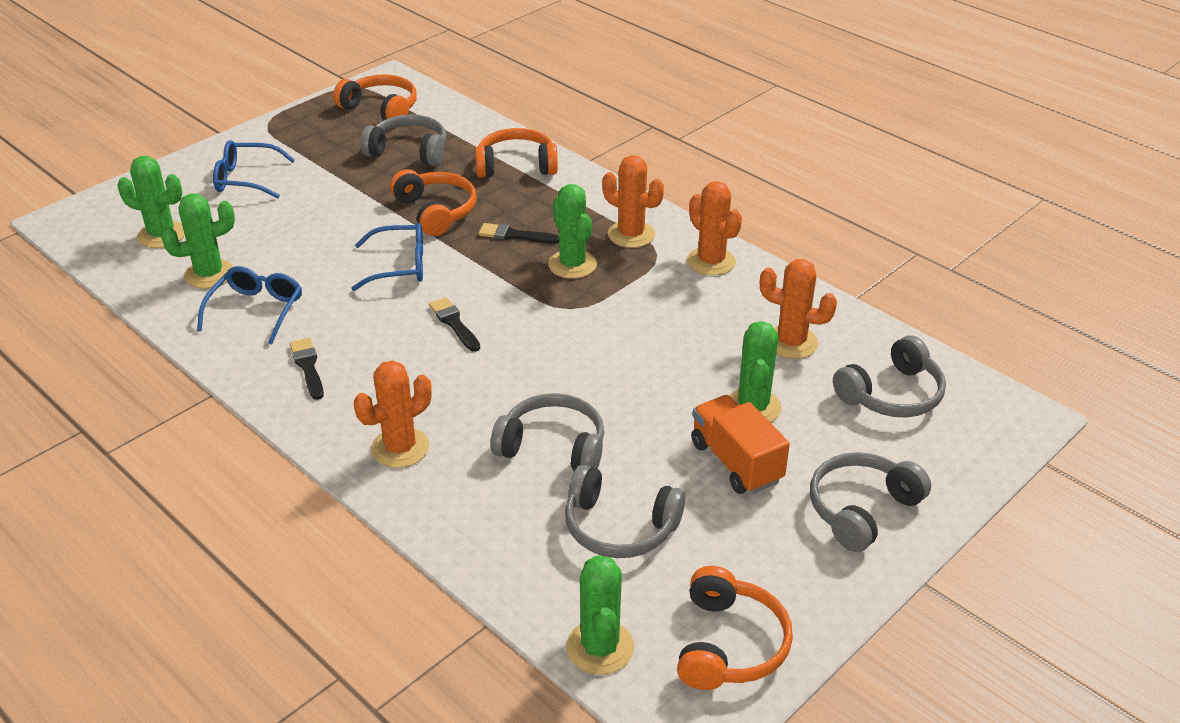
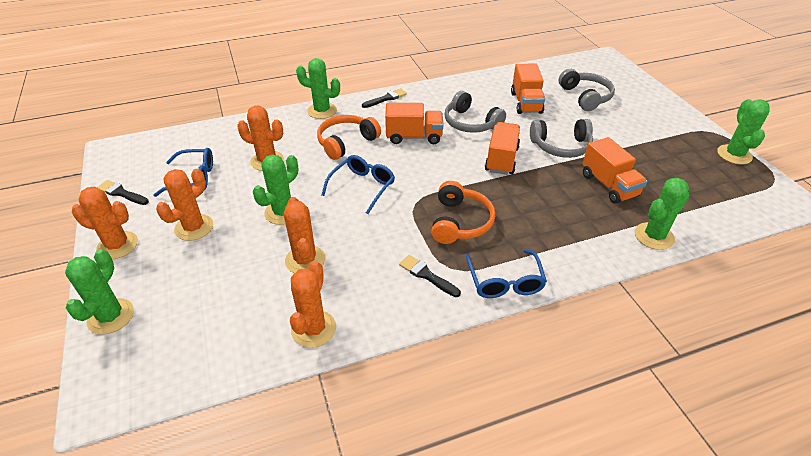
grey headphones: [360,115,446,166] [491,393,605,472] [565,465,685,558] [810,452,931,552] [833,335,946,417] = 5 -> [445,91,506,133] [530,119,593,158] [559,69,615,111] = 3
orange cactus: [354,360,432,468] [602,155,664,248] [687,181,742,276] [760,259,837,359] = 4 -> [72,186,138,259] [156,169,213,241] [237,106,284,171] [284,197,325,273] [290,261,336,348] = 5
orange headphones: [333,74,417,120] [390,169,477,236] [475,128,558,178] [677,566,793,690] = 4 -> [317,115,381,160] [431,181,495,244] = 2
orange truck: [691,395,790,494] = 1 -> [385,103,443,144] [485,122,520,175] [511,64,545,114] [582,137,647,204] = 4

